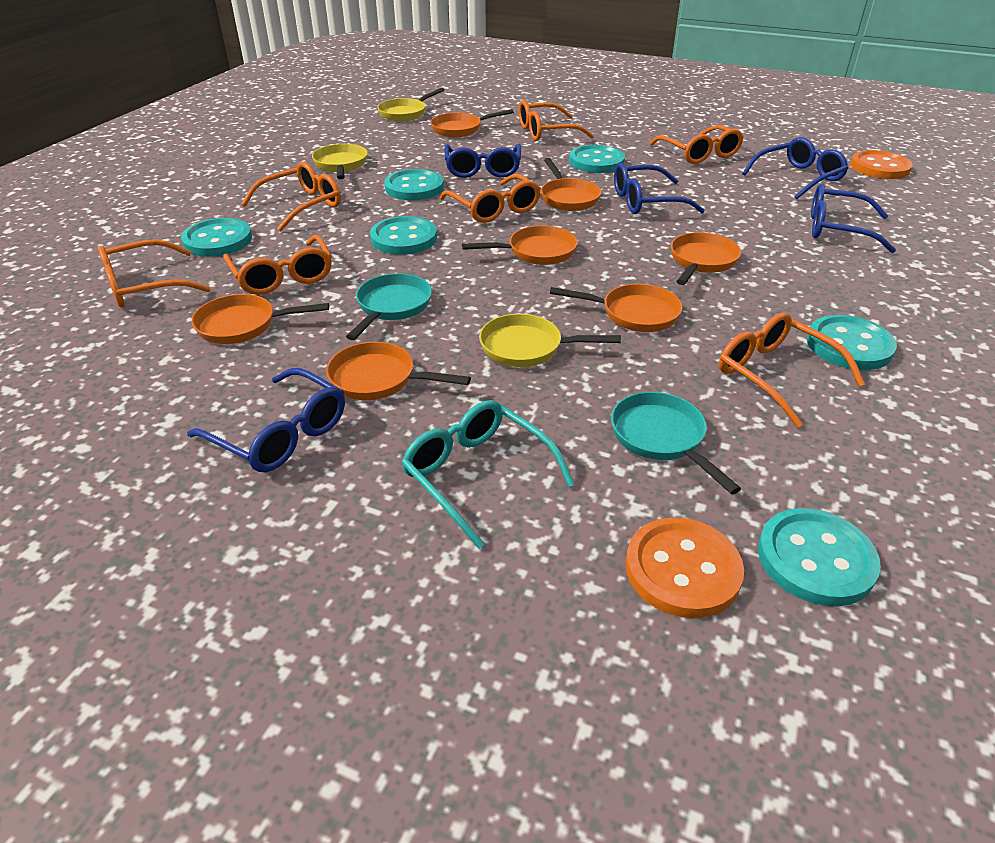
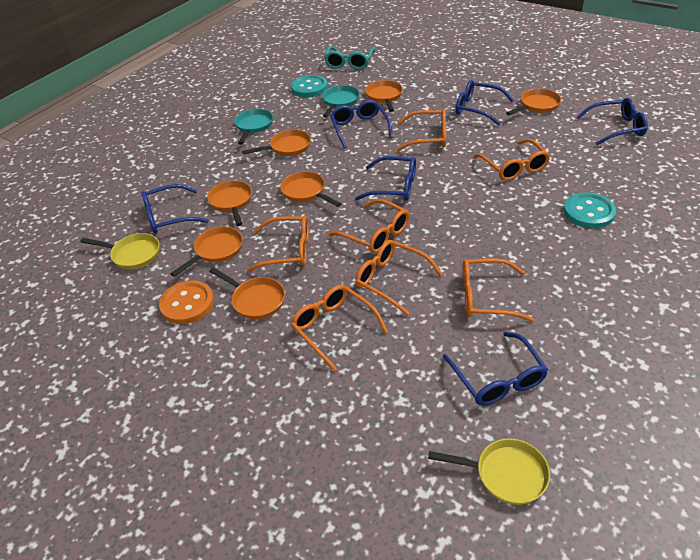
blue glasses: [187,368,345,472] [444,144,521,178] [614,163,705,214] [742,137,848,199] [811,184,896,253] = 5 -> [141,184,209,234] [330,100,393,149] [355,156,416,201] [443,332,548,406] [456,80,514,125] [577,98,648,145] = 6
orange button: [625,518,744,618] [850,150,913,179] = 2 -> [159,280,214,324] = 1
turquoise button: [181,218,252,257] [370,216,437,255] [384,169,444,200] [569,145,625,173] [758,508,881,606] [807,315,897,370] = 6 -> [291,75,328,97] [564,192,616,228] = 2
yellow pan: [312,144,368,179] [377,88,445,121] [479,314,621,367] = 3 -> [80,233,159,270] [428,438,550,505] = 2

